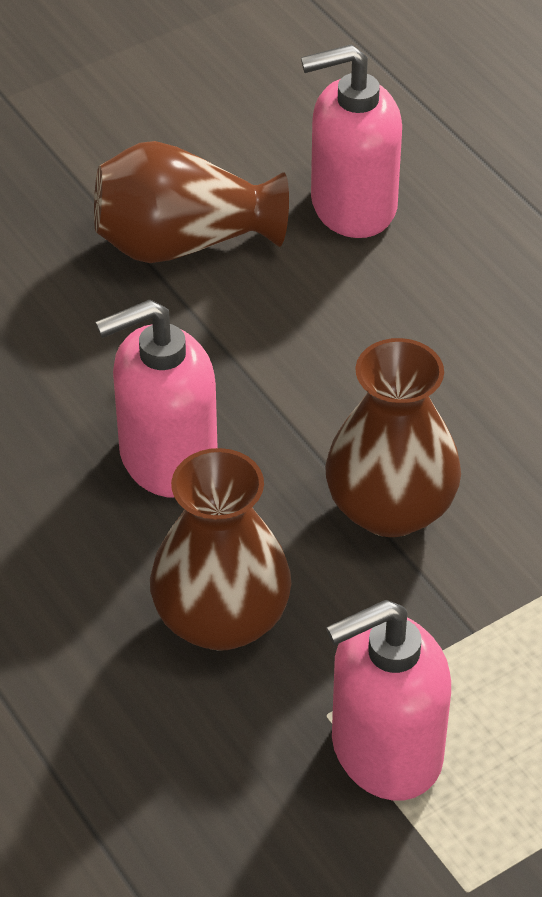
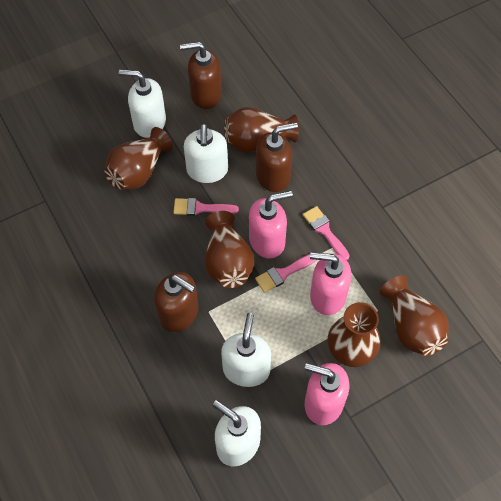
brown soap dispenser: none = 0 -> [154,272,199,332] [180,42,222,109] [256,122,298,192] = 3
brown vase: [94,141,289,263] [150,448,291,651] [325,338,461,537] = 3 -> [104,127,173,189] [205,211,255,288] [224,107,299,153] [328,302,380,367] [380,275,449,356] = 5
pink brush: none = 0 -> [173,198,239,216] [255,254,317,293] [303,206,350,260] = 3
white soap dispenser: none = 0 -> [119,70,166,138] [184,124,228,183] [213,400,261,466] [221,313,271,387] = 4

